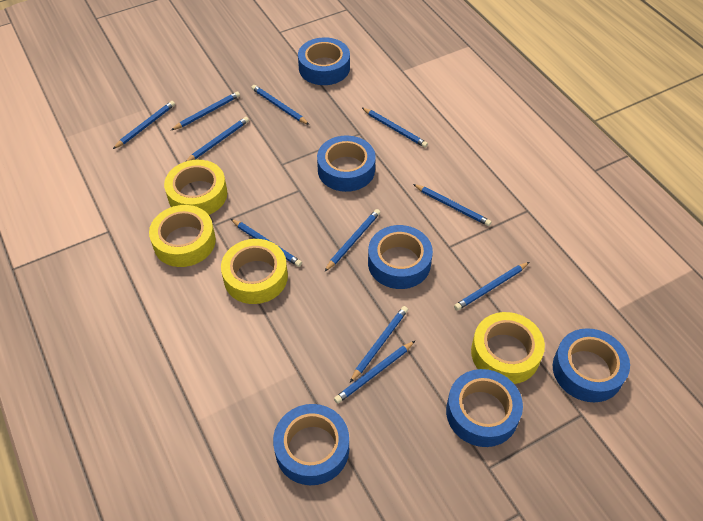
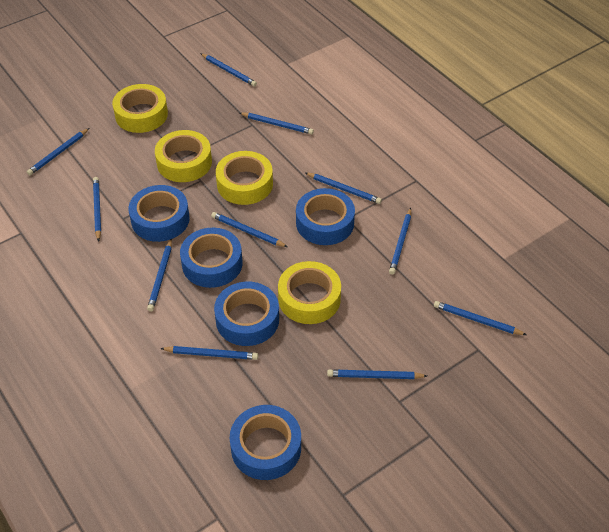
blue tape: [273,404,349,485] [298,37,350,85] [317,135,376,192] [368,225,433,289] [446,369,523,447] [553,328,630,402] = 6 -> [128,185,190,242] [180,228,242,288] [214,282,279,346] [230,405,301,480] [296,188,355,245] = 5

